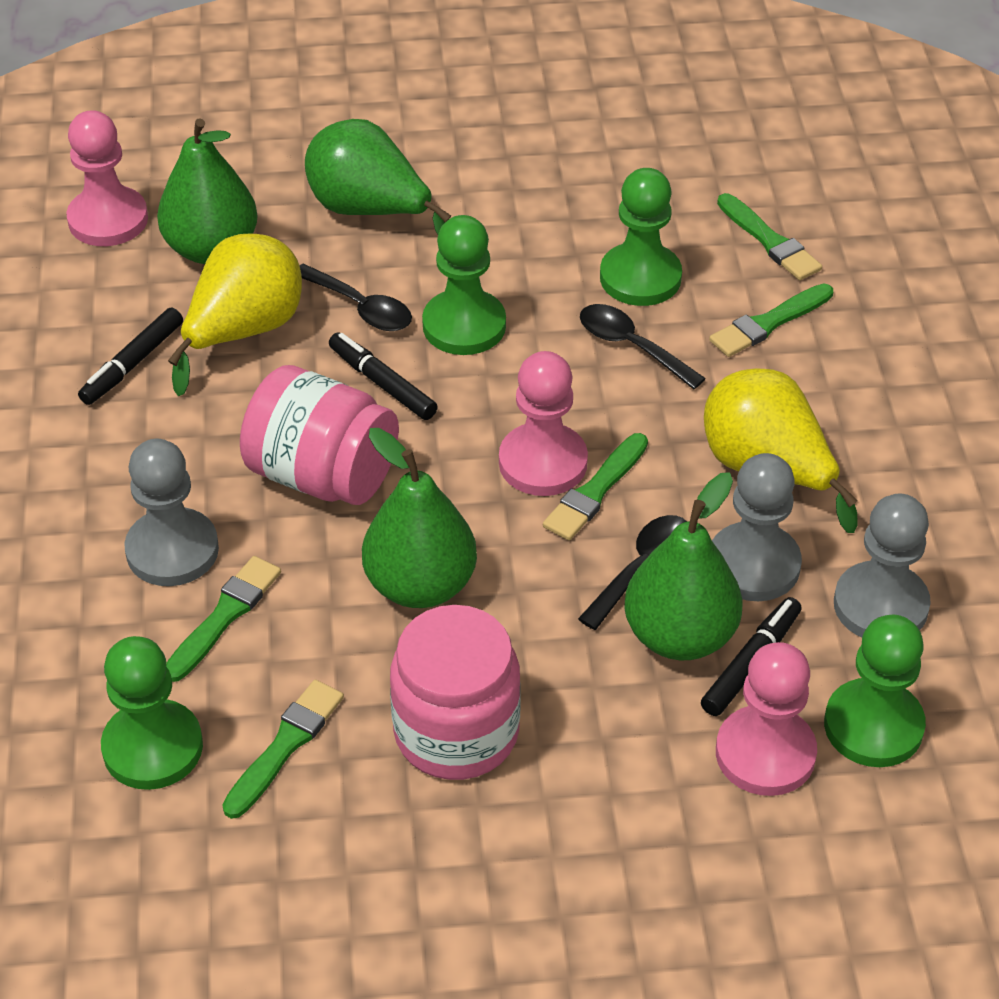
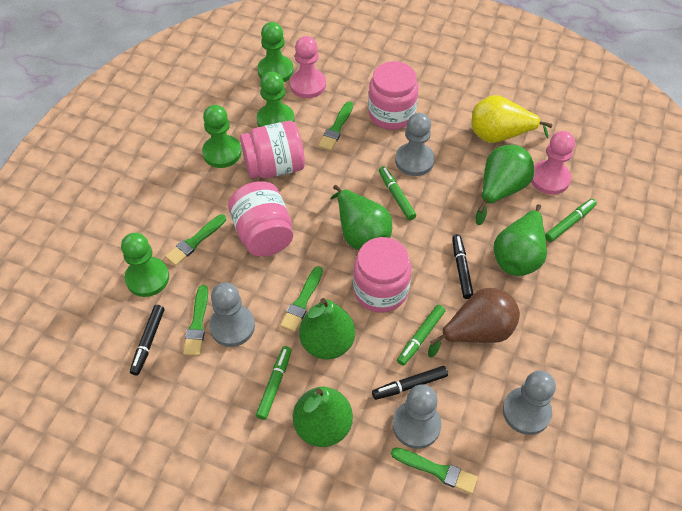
black spoon: [299,264,412,331] [578,515,687,630] [580,304,706,389] = 3 -> none = 0
brown pear: none = 0 -> [428,288,520,358] = 1
green marker: none = 0 -> [256,346,292,420] [379,166,416,220] [397,305,445,366] [545,199,597,242] = 4
green pear: [157,118,258,264] [305,119,451,235] [362,428,477,608] [624,472,742,660] = 4 -> [293,387,353,447] [299,298,355,360] [331,185,392,250] [476,145,535,225] [494,204,547,276] = 5
grey pawn: [124,439,219,586] [712,453,802,601] [834,494,931,637] = 3 -> [209,282,255,347] [392,384,441,449] [395,113,435,176] [503,370,556,435] = 4
pink jar: [240,365,399,505] [390,605,521,780] = 2 -> [228,181,293,257] [240,121,305,179] [353,237,412,313] [368,61,418,130] = 4
pink pawn: [66,110,148,246] [499,351,588,496] [716,642,817,796] = 3 -> [290,36,326,98] [531,131,575,195] = 2
yellow pear: [168,233,302,396] [704,368,858,533] = 2 -> [472,95,552,143] = 1

